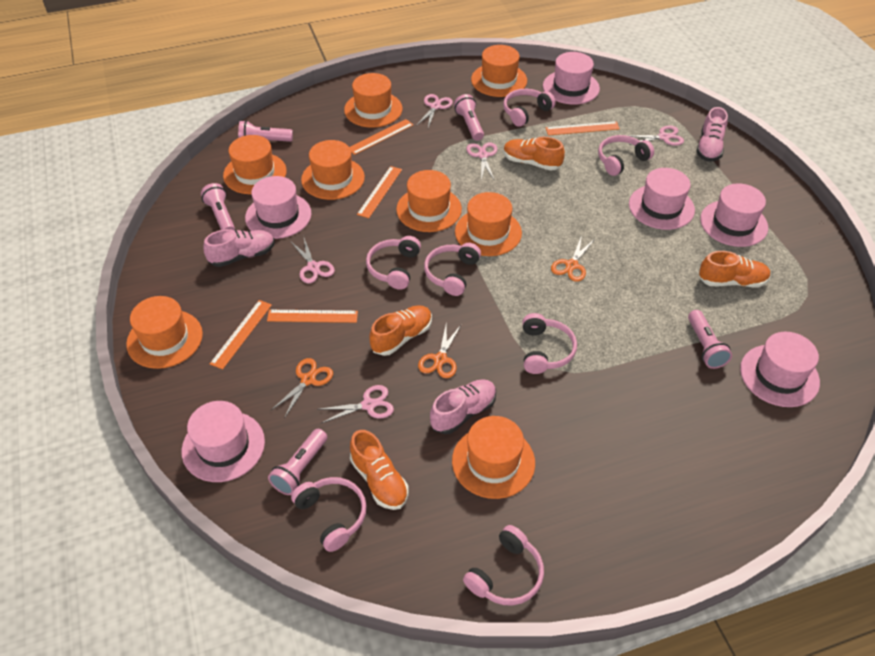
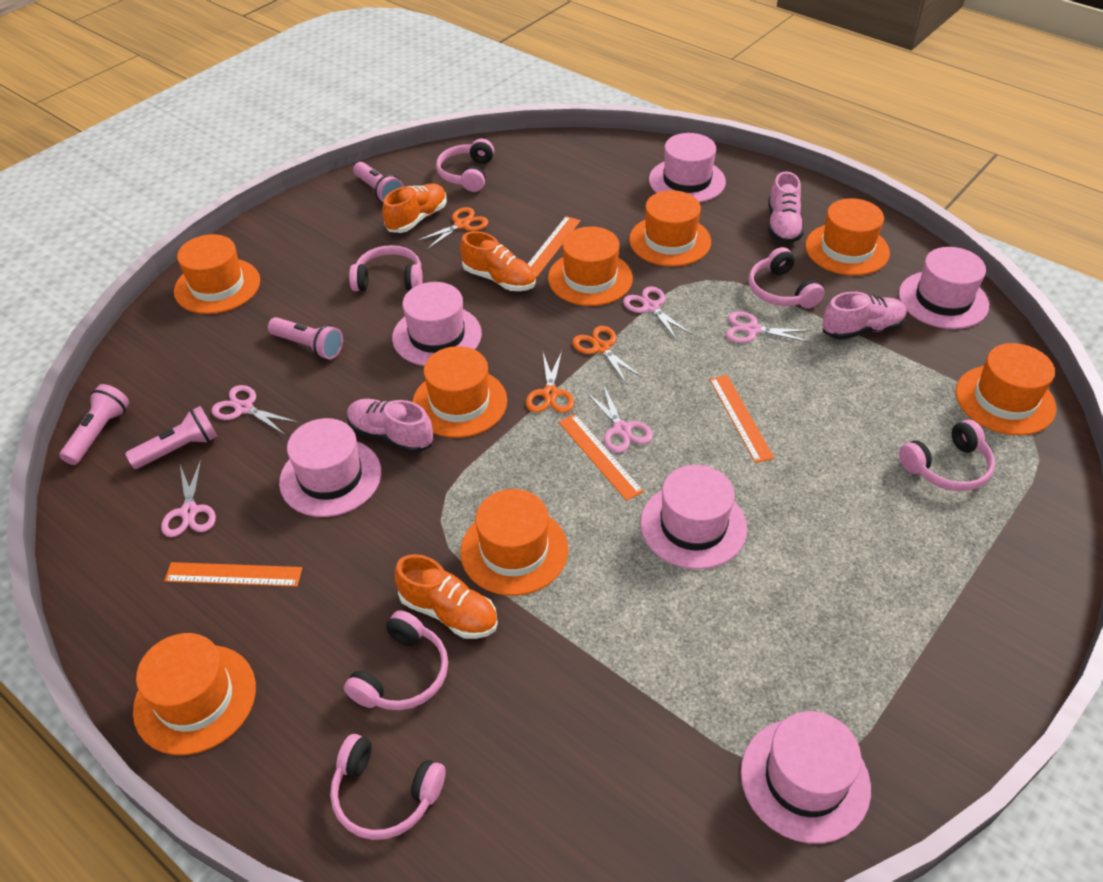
orange ruler: [210,300,272,369] [267,310,358,323] [350,119,413,155] [357,166,402,218] [546,121,620,136] = 5 -> [164,562,302,587] [528,216,581,278] [559,414,644,501] [709,375,774,463] = 4
orange shoe: [350,430,409,510] [369,305,432,356] [503,137,565,171] [699,251,771,287] = 4 -> [382,183,447,233] [394,554,498,639] [460,231,536,291] = 3
pink flashlight: [201,183,235,230] [238,120,293,142] [268,429,327,495] [454,94,484,141] [688,310,732,369] = 5 -> [59,384,129,465] [125,406,218,469] [268,317,343,359] [353,162,404,203] = 4
pink headphones: [291,477,367,552] [366,236,421,290] [424,243,481,296] [463,525,544,606] [503,89,556,127] [522,313,577,374] [598,135,654,176] = 7 -> [330,734,446,840] [344,610,448,710] [349,245,423,291] [436,139,494,192] [748,247,825,309] [899,420,995,491] = 6

